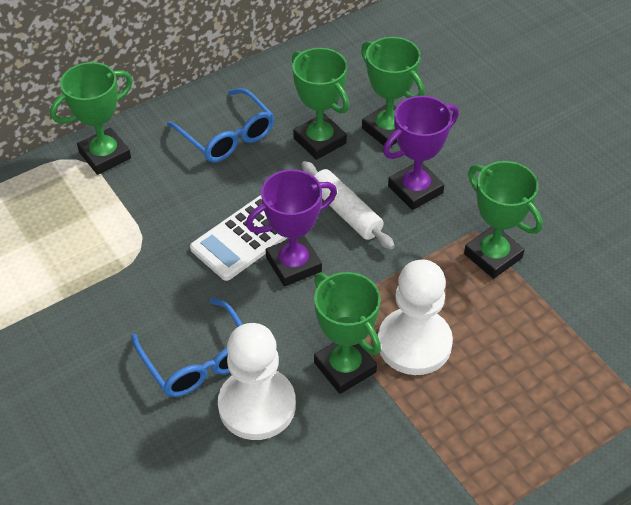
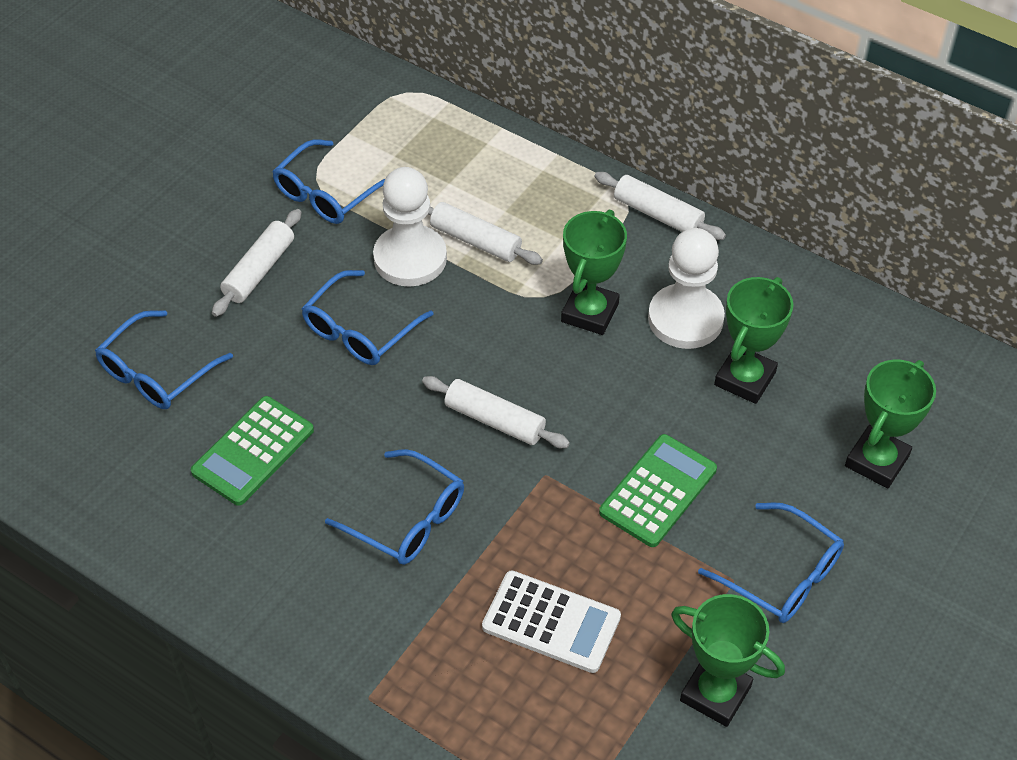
blue glasses: [131,298,243,397] [167,88,274,162] = 2 -> [95,310,233,409] [272,139,385,224] [301,270,434,365] [325,449,464,565] [698,503,844,623] = 5
green calculator: none = 0 -> [191,396,314,506] [599,434,717,547] = 2
green trophy: [50,62,133,175] [292,48,349,160] [314,272,381,394] [361,37,425,147] [464,161,543,279] = 5 -> [561,209,627,335] [671,594,785,727] [714,277,794,404] [845,359,936,488] = 4
purple trophy: [246,169,337,287] [383,96,459,210] = 2 -> none = 0
white rolling pin: [301,161,395,250] = 1 -> [212,209,302,317] [422,376,570,448] [428,202,543,265] [594,172,726,240] = 4

